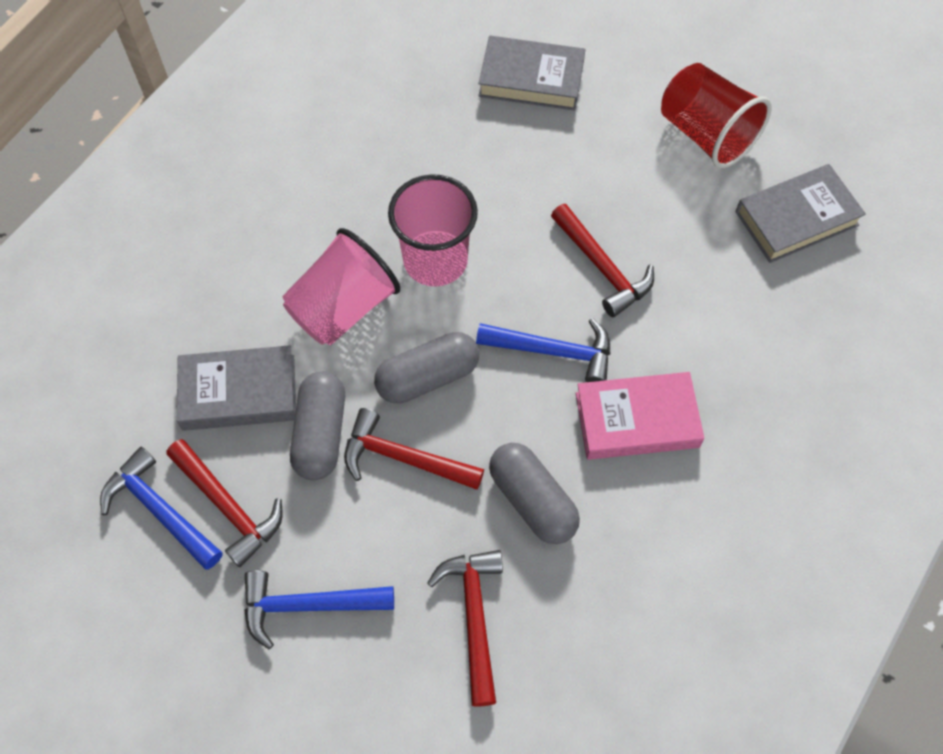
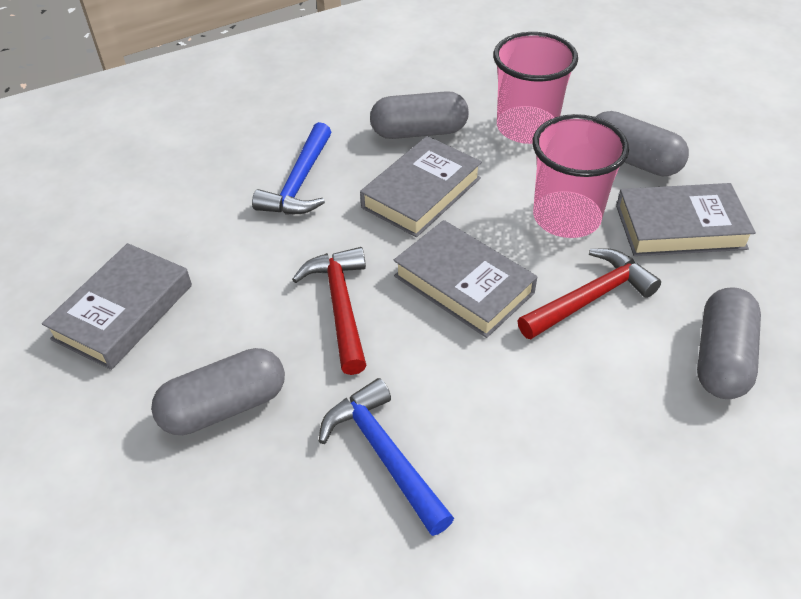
blue hammer: [100,447,223,570] [244,570,394,649] [476,318,610,382] = 3 -> [252,122,331,214] [319,378,454,536] = 2
grey book: [177,345,296,431] [478,36,585,111] [735,164,866,263] = 3 -> [42,243,192,370] [360,136,482,237] [394,220,537,338] [616,183,756,256] = 4
grey capsule: [290,372,345,480] [374,332,479,404] [489,443,580,544] = 3 -> [151,348,285,435] [370,91,469,139] [596,111,689,176] [697,287,761,399] = 4
pink book: [576,372,705,460] = 1 -> none = 0
red cup: [661,63,771,168] = 1 -> none = 0
red hammer: [166,439,283,567] [344,408,484,490] [427,550,503,706] [551,204,654,317] = 4 -> [292,247,366,375] [518,248,661,339] = 2

